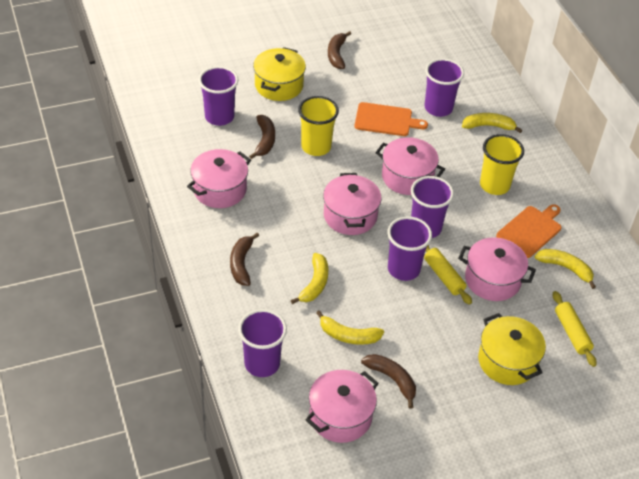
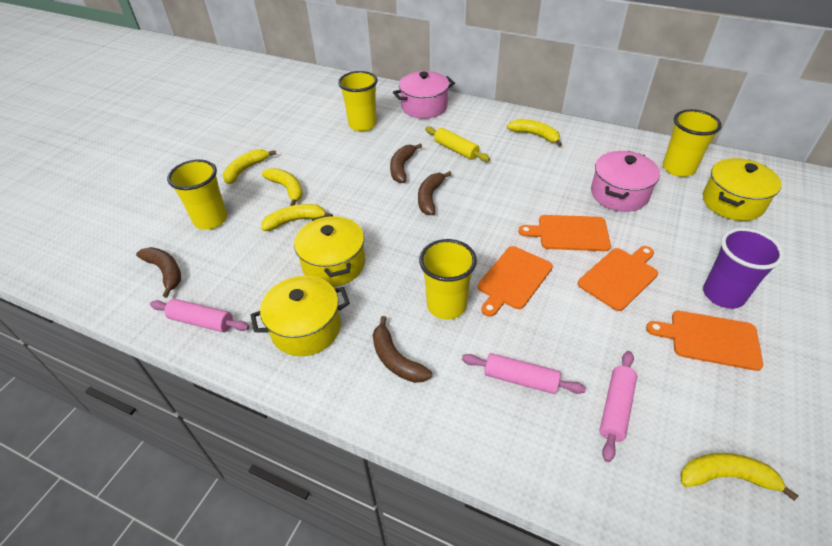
orange cutting board: [355,102,428,136] [496,204,562,258] = 2 -> [478,246,553,317] [518,215,611,251] [578,246,658,311] [646,311,763,371] = 4
pink pot: [187,149,251,208] [306,370,378,443] [323,173,381,235] [375,137,445,195] [458,237,536,301] = 5 -> [393,71,455,118] [591,151,660,212] = 2
pink rolling pin: none = 0 -> [150,299,249,332] [462,353,586,394] [599,351,637,462] = 3
purple cup: [198,66,238,126] [238,309,287,377] [387,216,432,281] [411,176,454,238] [424,58,464,117] = 5 -> [703,228,784,309] = 1
yellow banana: [291,253,328,304] [316,310,384,345] [462,113,522,133] [535,249,596,289] = 4 -> [223,149,276,184] [261,204,333,231] [262,168,303,206] [507,119,562,147] [680,453,799,501] = 5
yellow cup: [298,96,339,156] [480,134,524,195] = 2 -> [167,159,227,230] [338,71,377,132] [419,239,477,320] [663,109,722,177] = 4
yellow pot: [253,47,306,101] [478,313,546,385] = 2 -> [251,276,350,356] [294,215,365,287] [703,158,782,221] = 3
yellow rolling pin: [424,245,472,305] [553,291,597,367] = 2 -> [425,127,490,162] = 1

